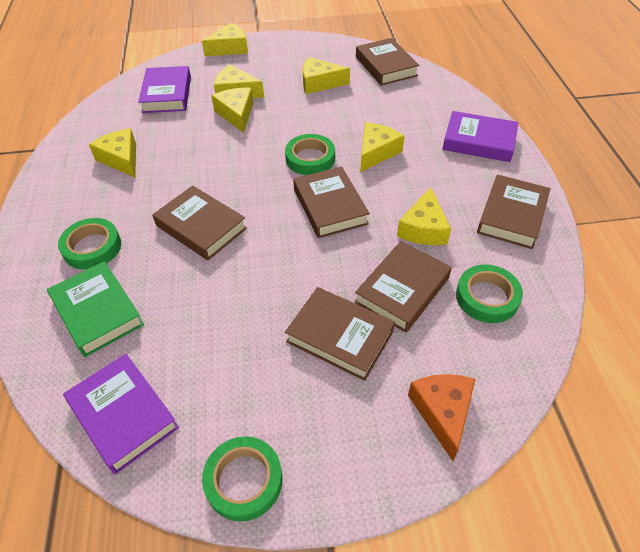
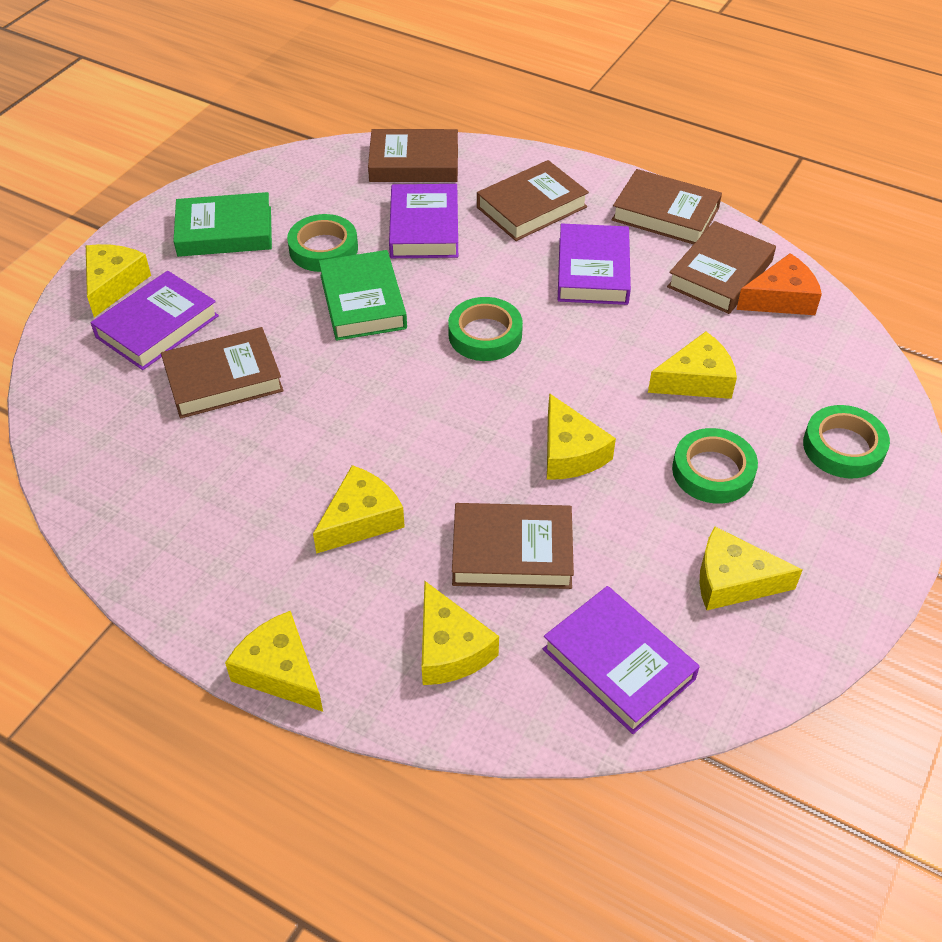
green book: [47,261,144,357] = 1 -> [173,192,272,257] [319,250,407,341] = 2
purple book: [63,354,179,474] [138,66,191,113] [443,111,518,162] = 3 -> [90,271,219,370] [389,184,458,258] [543,586,700,734] [558,224,631,305] = 4

